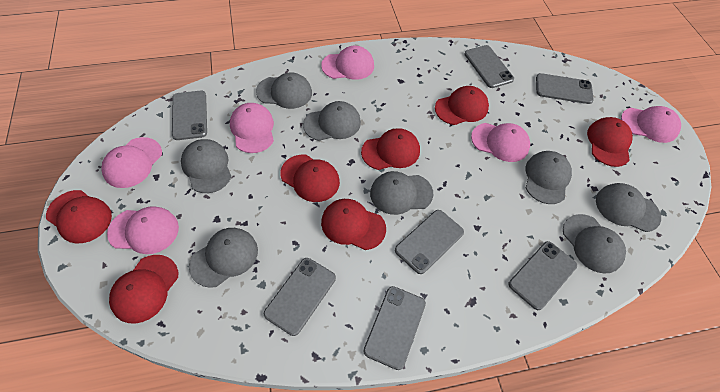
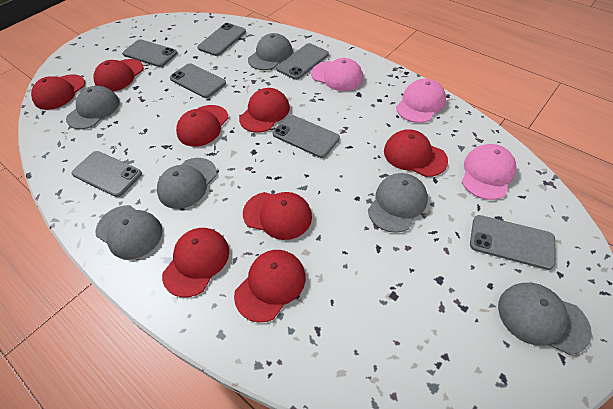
grey cap: [181,139,231,193] [189,228,258,288] [256,72,312,109] [303,101,361,141] [370,171,433,215] [525,151,572,204] [563,214,626,274] [596,183,661,232] = 8 -> [66,86,120,129] [96,205,162,260] [157,158,217,209] [248,33,293,70] [368,173,428,233] [498,283,592,355] = 6
pink cap: [101,137,162,188] [107,206,179,254] [230,103,274,153] [321,46,374,80] [471,123,530,162] [621,106,681,143] = 6 -> [311,58,363,91] [396,79,446,123] [462,144,516,200] = 3
red cap: [46,190,112,243] [109,255,178,324] [280,155,340,202] [321,199,386,250] [361,128,420,170] [435,86,489,125] [587,117,633,167] = 7 -> [31,74,85,110] [94,59,144,91] [162,228,229,297] [176,105,228,146] [234,250,306,322] [239,88,290,133] [243,192,312,240] [384,129,448,177] = 8

